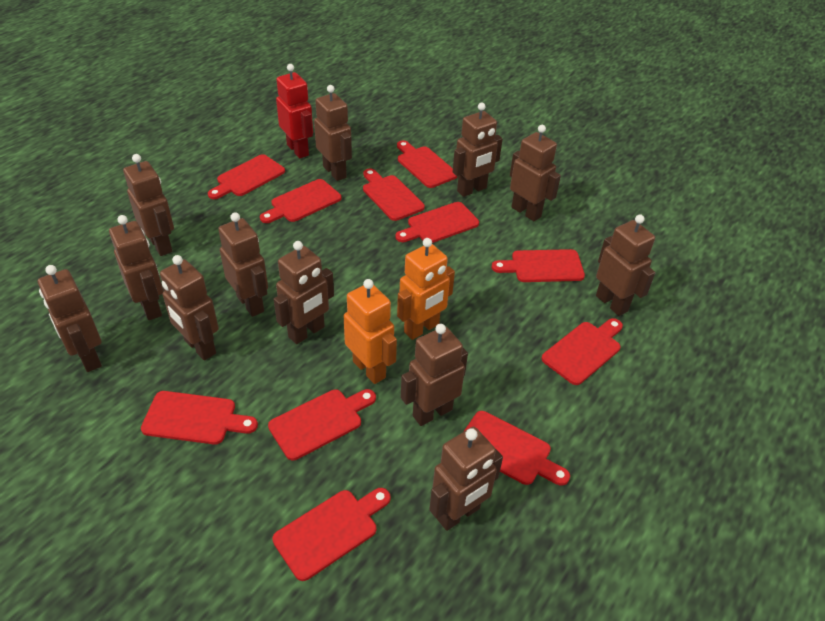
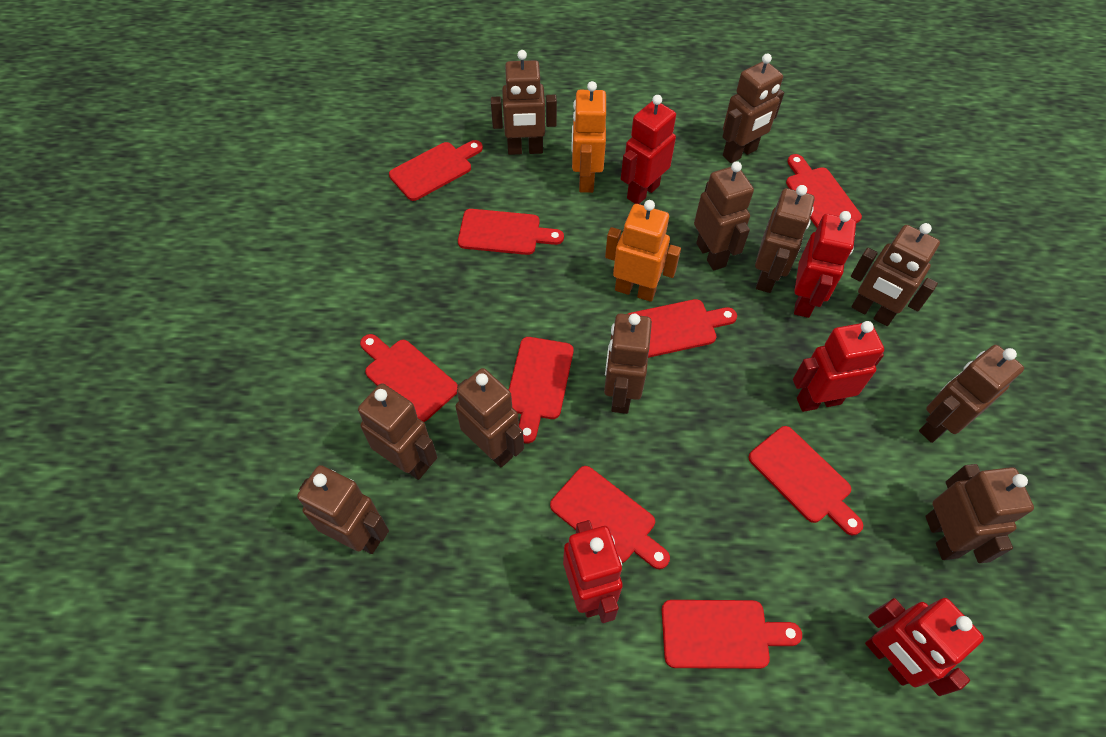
brown robot: [38,265,102,372] [109,215,163,320] [123,154,174,256] [160,255,219,360] [218,212,268,317] [273,241,334,344] [314,85,352,181] [401,324,468,426] [429,427,503,531] [453,103,503,197] [510,125,561,221] [596,215,655,316] = 12 -> [297,465,389,554] [358,383,437,480] [455,368,524,467] [491,50,557,155] [604,313,652,414] [694,161,754,271] [722,53,784,163] [755,185,814,293] [851,223,940,326] [919,345,1024,443] [925,464,1034,563] = 11
red cutting board: [141,391,258,444] [208,154,285,199] [260,179,341,223] [268,389,376,460] [273,488,390,581] [363,169,425,221] [395,202,479,243] [397,140,458,188] [463,411,570,486] [492,249,585,282] [542,318,623,385] = 11 -> [360,334,458,422] [389,140,483,201] [458,209,564,255] [509,337,573,443] [550,466,670,569] [628,299,737,358] [662,600,802,669] [748,426,863,535] [786,154,862,228] = 9
red robot: [276,64,313,158] = 1 -> [563,520,623,623] [621,95,676,204] [793,321,884,412] [794,211,856,318] [865,598,984,696] = 5

